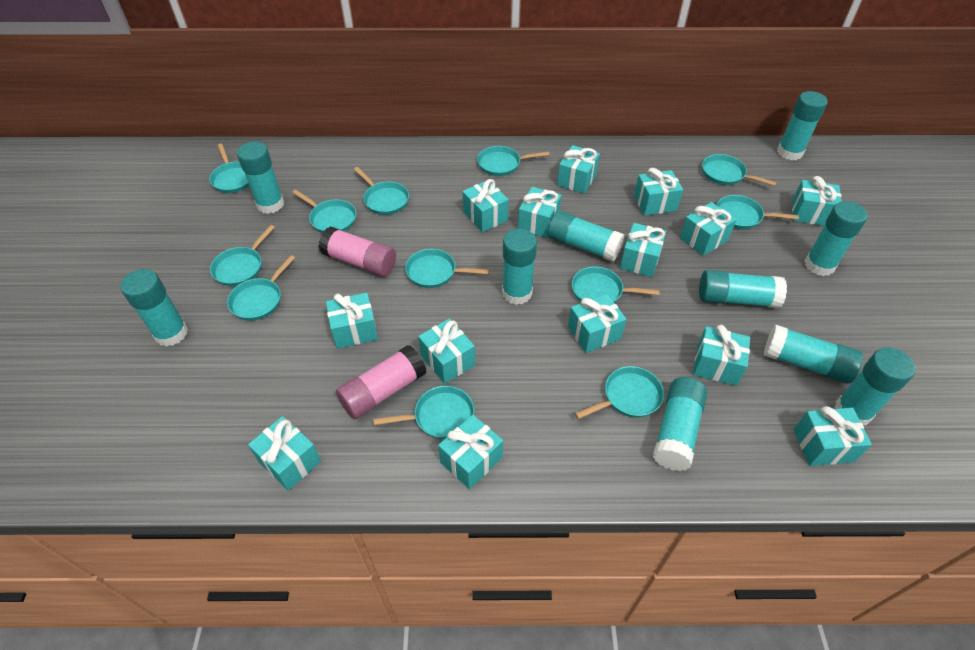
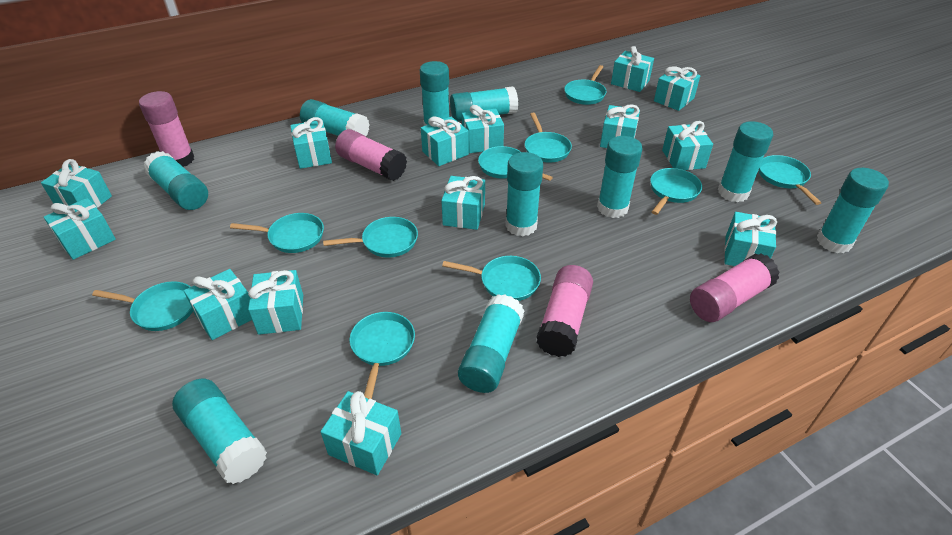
pink glue stick: [318,226,396,277] [336,345,427,419] = 2 -> [139,91,194,167] [335,129,407,181] [536,265,593,357] [690,253,780,322] = 4
turquoise pan: [209,144,249,193] [210,225,275,286] [227,255,295,321] [292,189,356,233] [354,167,409,215] [373,386,474,439] [405,249,489,288] [477,146,549,176] [572,266,660,303] [575,366,664,419] [702,154,777,186] [717,195,799,229] = 12 -> [92,281,193,331] [230,213,324,253] [323,217,418,257] [349,312,415,399] [442,256,541,301] [478,146,553,181] [525,113,572,163] [564,65,607,105] [650,168,702,215] [759,155,821,205] = 10

